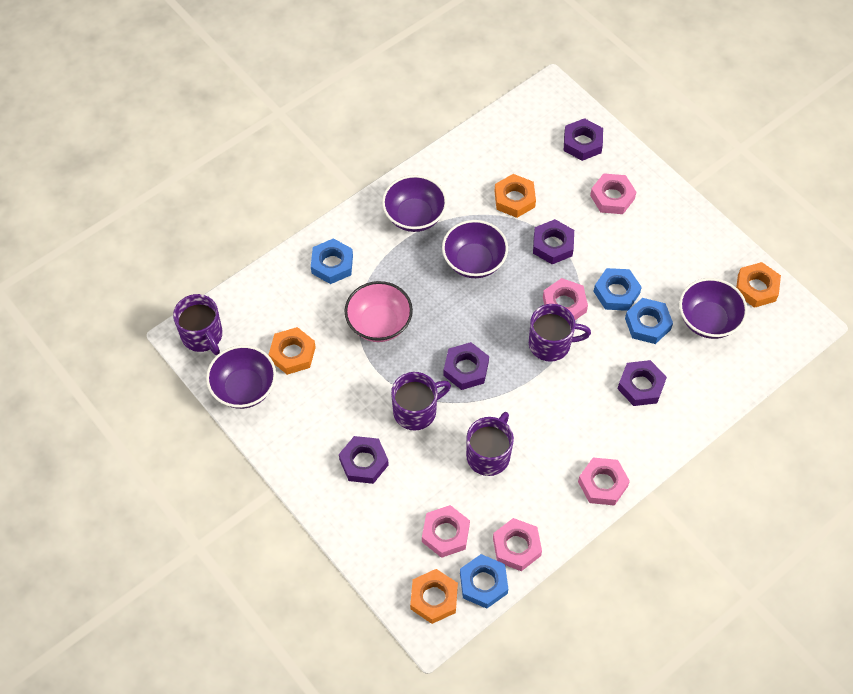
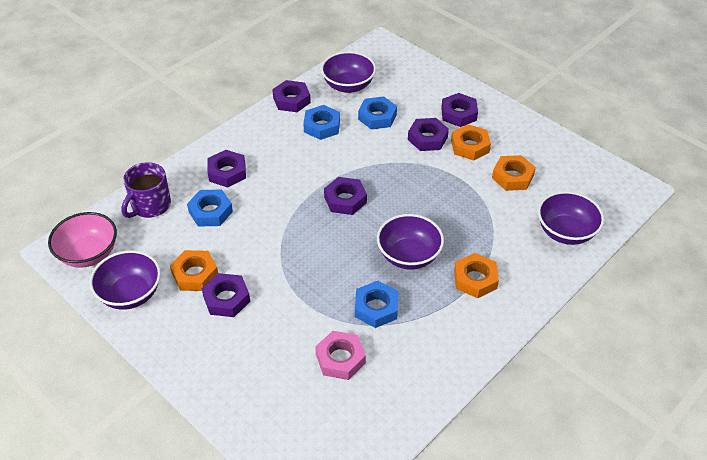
pink nut: [422,505,470,558] [493,518,542,571] [543,278,588,320] [578,457,630,506] [590,173,636,214] = 5 -> [315,331,366,380] = 1
purple mug: [173,294,223,355] [391,372,451,431] [466,412,514,476] [529,304,591,362] = 4 -> [121,162,171,218] = 1
purple nut: [339,436,389,484] [443,342,489,390] [533,219,574,264] [564,118,603,161] [618,360,667,406] = 5 -> [202,273,250,317] [208,150,246,187] [272,80,311,112] [324,177,367,215] [408,118,449,151] [441,93,478,127] = 6

